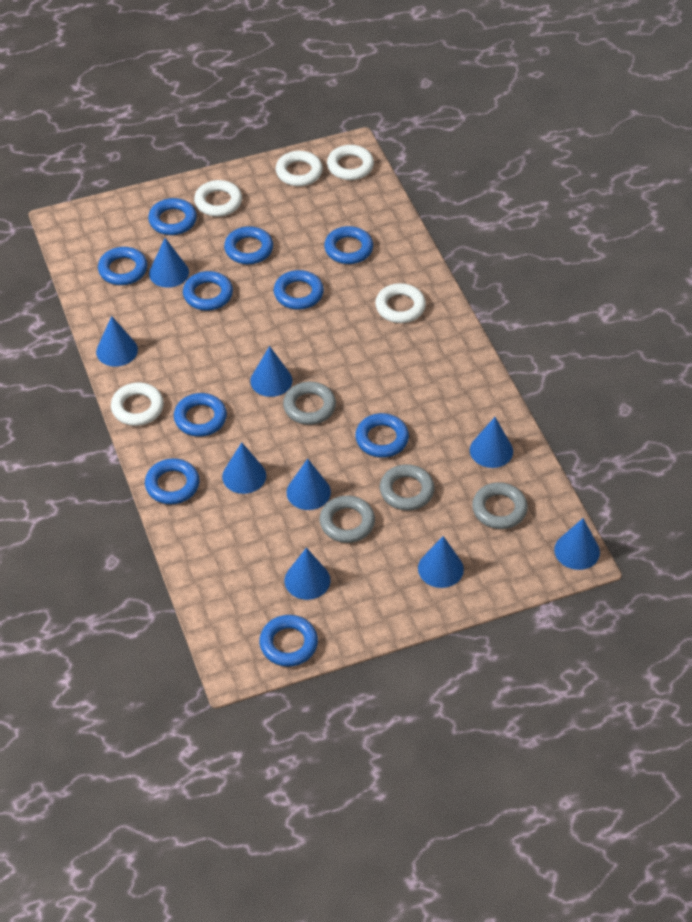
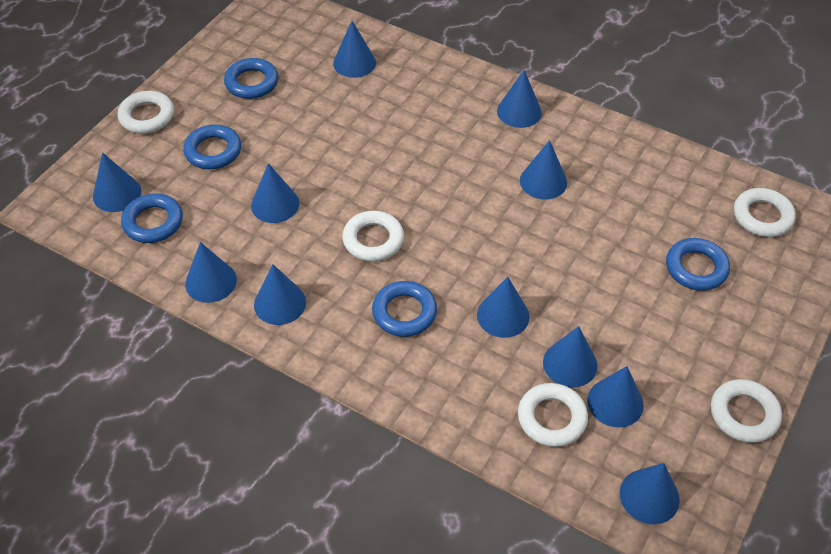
blue cone: [96,316,138,367] [149,238,189,288] [222,442,266,494] [250,346,292,397] [285,548,330,600] [286,459,331,510] [418,536,464,588] [470,417,513,468] [554,518,600,570] = 9 -> [93,152,141,212] [185,242,237,303] [251,163,299,223] [254,264,306,325] [333,21,376,78] [477,277,530,338] [497,70,542,128] [520,140,567,200] [543,326,597,388] [587,366,644,428] [620,463,680,525] = 11
blue ring: [98,247,147,285] [145,458,200,504] [148,198,197,235] [174,393,227,437] [183,271,233,311] [224,226,273,264] [259,615,318,667] [274,270,324,310] [324,226,373,264] [355,413,409,458] = 10 -> [121,193,183,243] [183,124,241,169] [224,58,278,99] [372,281,437,337] [666,238,730,291] = 5
grey ring: [283,382,336,425] [320,496,375,543] [380,464,435,511] [472,482,528,529] = 4 -> none = 0

